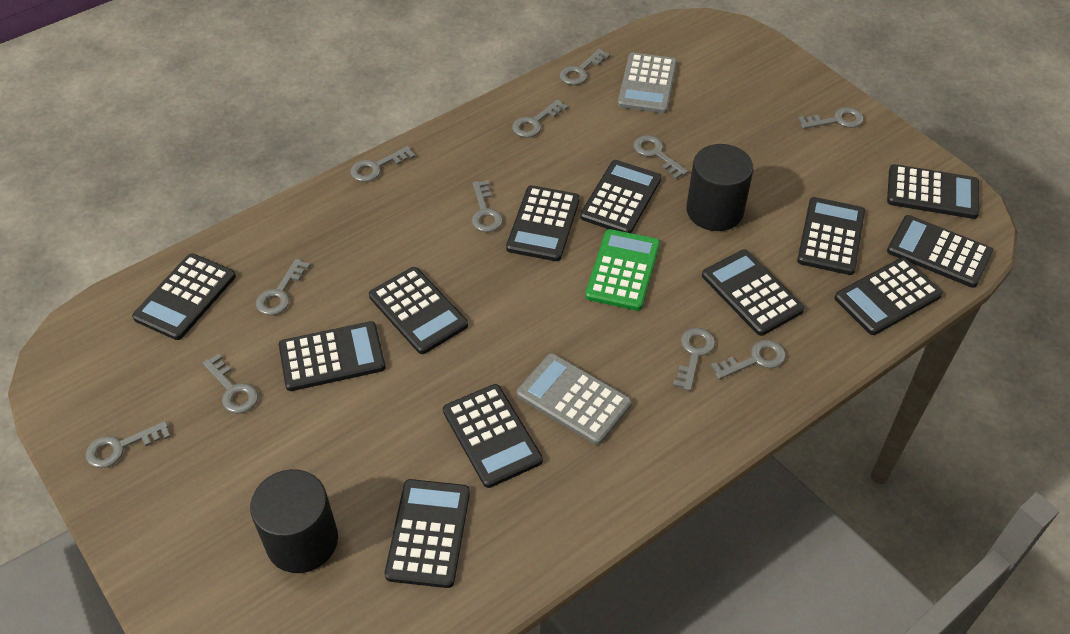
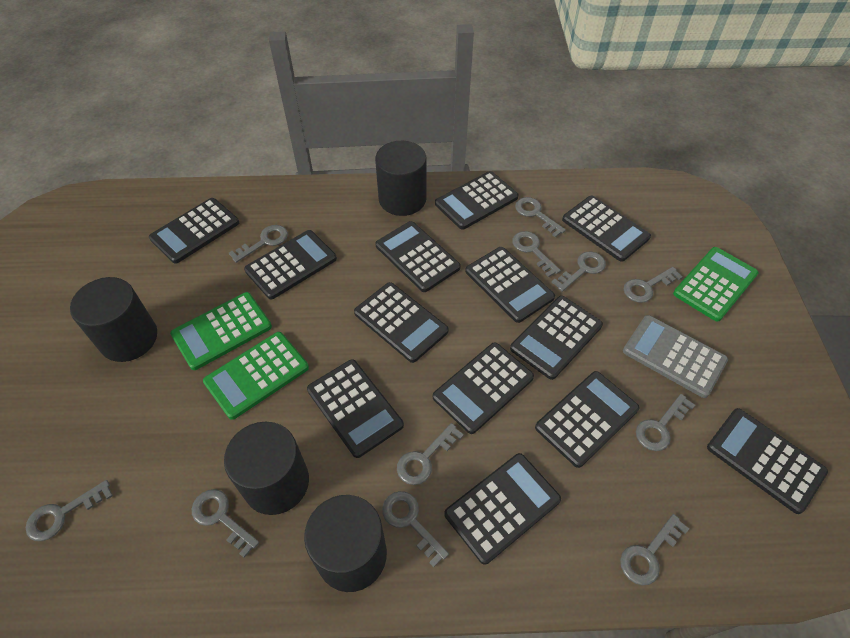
black calculator: [132,253,236,340] [279,321,385,391] [369,267,468,354] [384,479,470,588] [443,384,543,488] [506,185,580,261] [580,160,661,233] [702,250,804,336] [797,197,865,275] [834,258,943,335] [887,164,979,219] [887,215,993,288] = 12 -> [149,198,239,264] [244,230,337,299] [307,359,404,458] [354,282,449,363] [375,221,461,292] [433,342,534,434] [435,171,518,230] [444,453,561,565] [465,247,555,323] [510,296,603,380] [535,371,640,468] [562,196,651,262] [707,408,828,514] = 13
black cylinder: [250,469,338,573] [686,144,753,231] = 2 -> [70,277,157,362] [224,422,309,515] [304,495,387,592] [375,141,427,216] = 4
green calculator: [585,229,660,311] = 1 -> [170,292,272,370] [203,332,309,420] [673,247,759,322] = 3
grey calculator: [517,353,632,445] [618,53,677,114] = 2 -> [623,315,728,398] = 1

